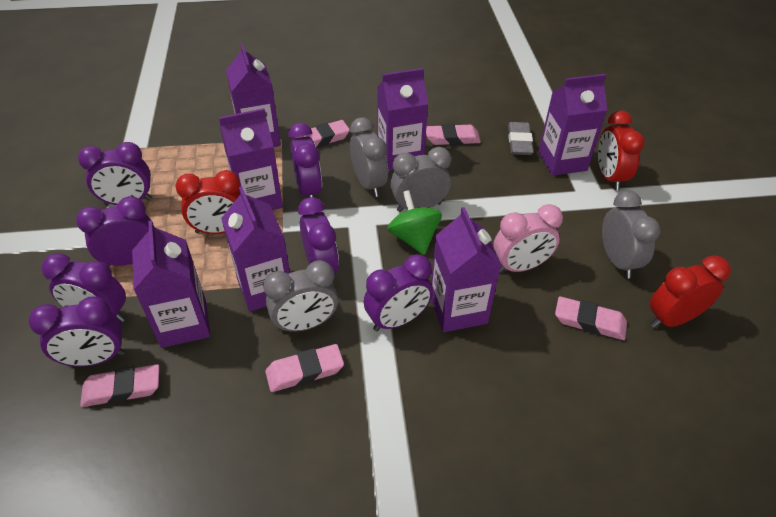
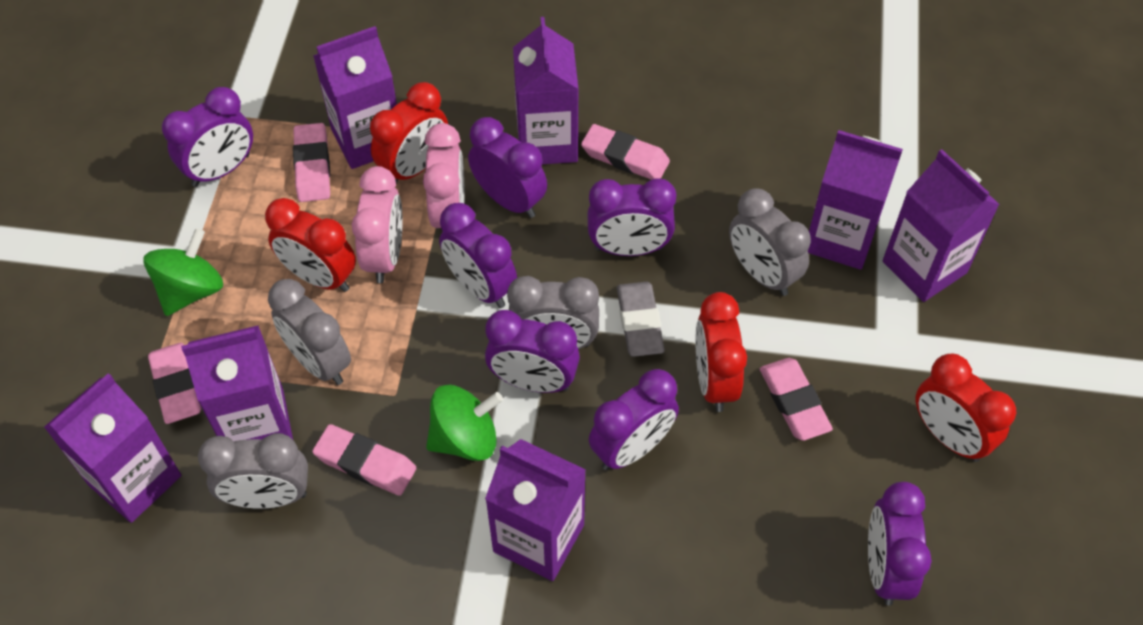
green spinning top: [387,190,442,255] = 1 -> [144,228,223,316] [426,385,503,461] = 2
pink clock: [493,204,563,273] = 1 -> [352,166,403,283] [423,123,465,228] = 2
red clock: [176,170,240,234] [598,110,645,190] [650,255,731,328] = 3 -> [265,198,356,292] [370,82,448,183] [695,292,747,412] [916,353,1016,462] = 4

